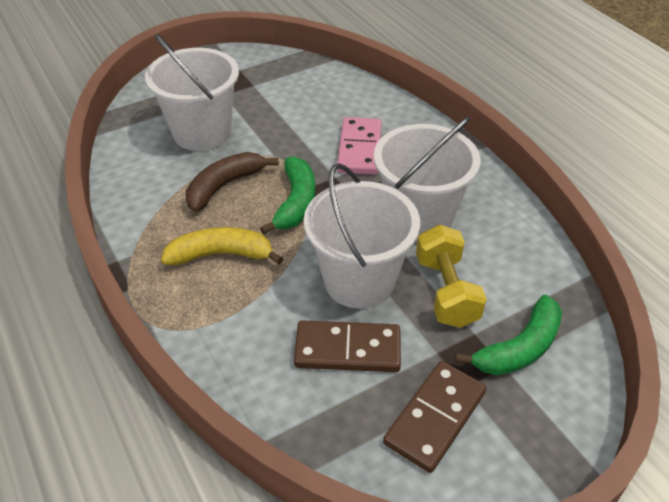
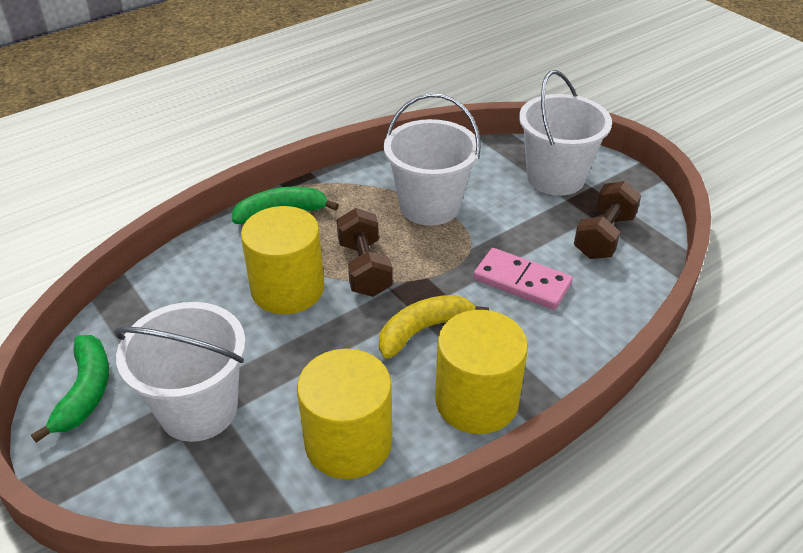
brown banana: [186,152,279,212] = 1 -> none = 0
brown domino: [294,320,401,372] [383,361,486,473] = 2 -> none = 0
brown dumbbell: none = 0 -> [337,208,393,297] [574,181,641,259] = 2
yellow cylinder: none = 0 -> [241,206,324,314] [297,349,392,479] [435,310,528,434] = 3
yellow dumbbell: [416,225,487,328] = 1 -> none = 0

